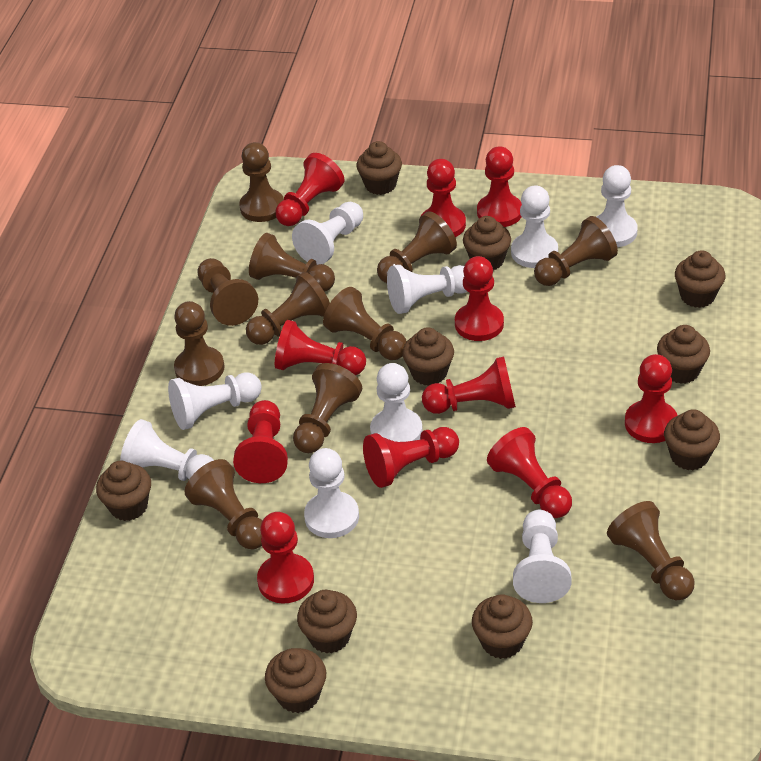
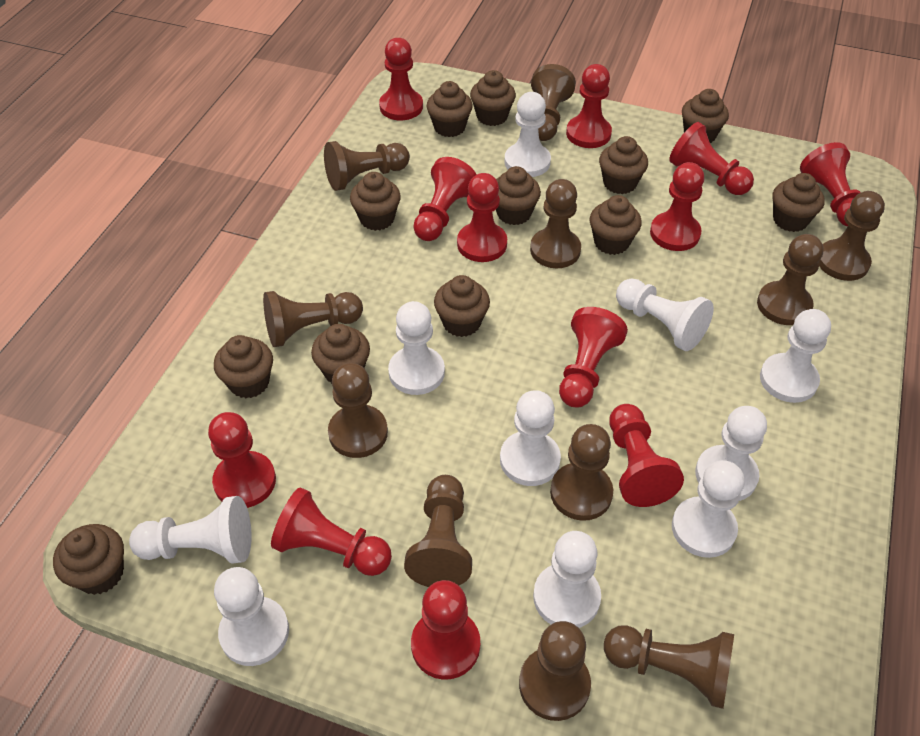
brown cupcake: [96,461,151,521] [265,648,326,713] [297,590,357,654] [357,141,402,195] [402,327,454,386] [463,216,511,270] [472,594,533,659] [657,325,710,384] [664,409,720,470] [675,250,725,308] = 10 -> [53,524,124,595] [214,335,273,398] [311,324,370,384] [350,172,401,231] [427,81,473,137] [434,275,490,337] [470,70,516,126] [496,166,541,225] [590,195,642,255] [599,136,648,194] [682,89,729,143] [773,173,825,232] = 12
red pawn: [233,400,288,483] [257,512,314,604] [275,320,366,375] [276,153,344,226] [363,427,459,488] [421,159,466,237] [422,356,516,414] [455,256,504,341] [477,146,522,227] [487,427,572,518] [625,354,678,443] = 11 -> [208,412,276,508] [271,487,392,576] [379,38,423,120] [411,580,480,680] [413,157,477,241] [457,173,507,262] [559,307,628,407] [566,64,612,148] [609,404,684,507] [650,162,704,251] [669,122,754,195] [800,142,861,227] = 12
white pawn: [120,419,214,481] [168,373,262,430] [292,202,363,265] [304,448,359,538] [370,363,423,442] [387,265,468,314] [511,185,558,268] [513,510,572,603] [597,165,638,247] = 9 -> [129,496,252,563] [214,567,289,666] [388,301,445,395] [500,390,561,486] [504,92,551,177] [533,531,601,628] [616,278,714,351] [672,460,745,558] [695,406,767,501] [760,309,831,403] = 10

